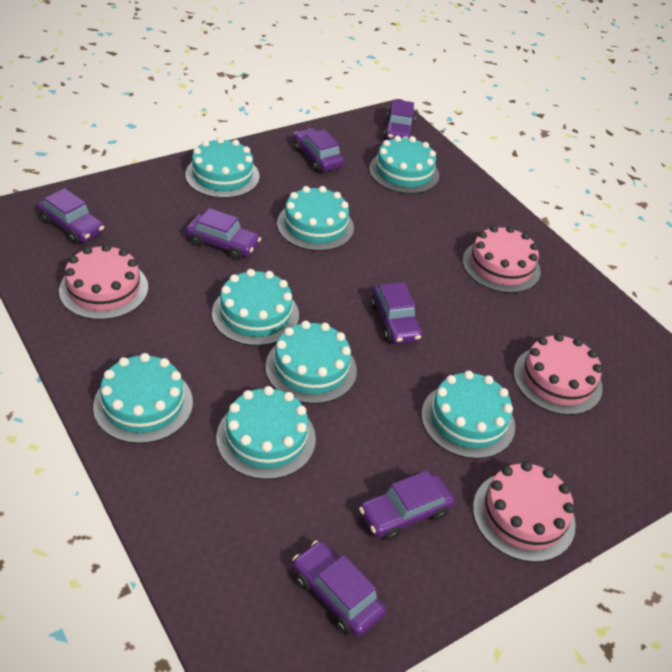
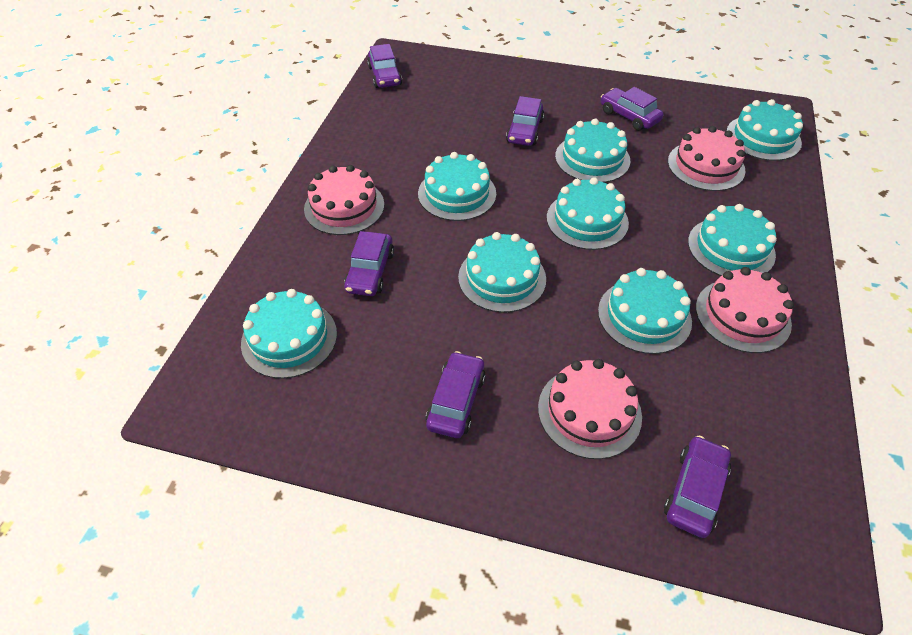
purple car: [38,188,105,244] [186,208,261,260] [293,128,344,172] [293,541,386,637] [359,471,455,541] [371,282,422,344] [383,99,416,140] = 7 -> [344,231,394,296] [367,44,402,88] [426,351,486,438] [506,96,544,146] [601,87,663,131] [664,435,731,538] = 6

